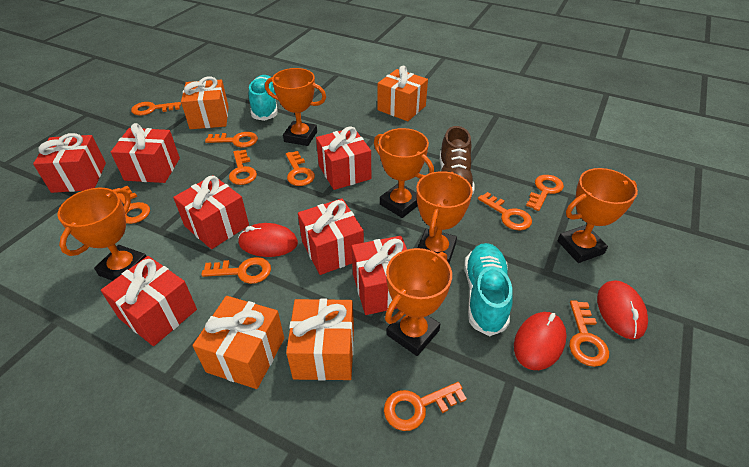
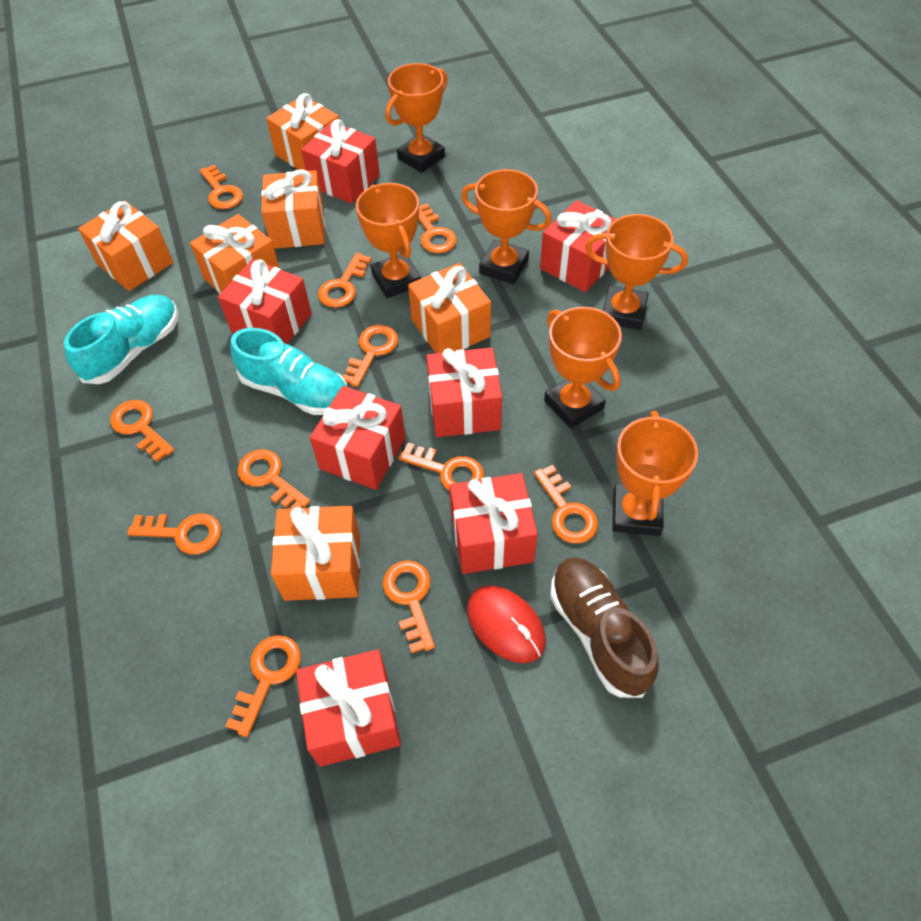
orange gift: [181,76,229,129] [193,296,284,389] [286,299,354,381] [377,66,428,121] = 4 -> [78,201,173,291] [190,214,279,294] [261,169,325,249] [266,93,339,170] [271,506,360,601] [408,263,491,353] = 6
orange key: [118,186,150,224] [131,102,181,116] [201,257,271,284] [205,132,258,148] [229,150,257,185] [286,151,315,186] [384,382,467,431] [478,192,532,230] [526,175,564,211] [569,301,609,367] = 10 -> [110,400,174,462] [127,513,221,555] [200,165,243,209] [226,635,301,737] [238,449,311,509] [318,253,372,308] [342,325,398,387] [383,560,435,653] [398,443,484,491] [419,203,457,253] [534,465,598,543] = 11
red mouse: [238,223,298,257] [514,312,567,370] [597,280,648,340] = 3 -> [467,585,546,663] = 1

